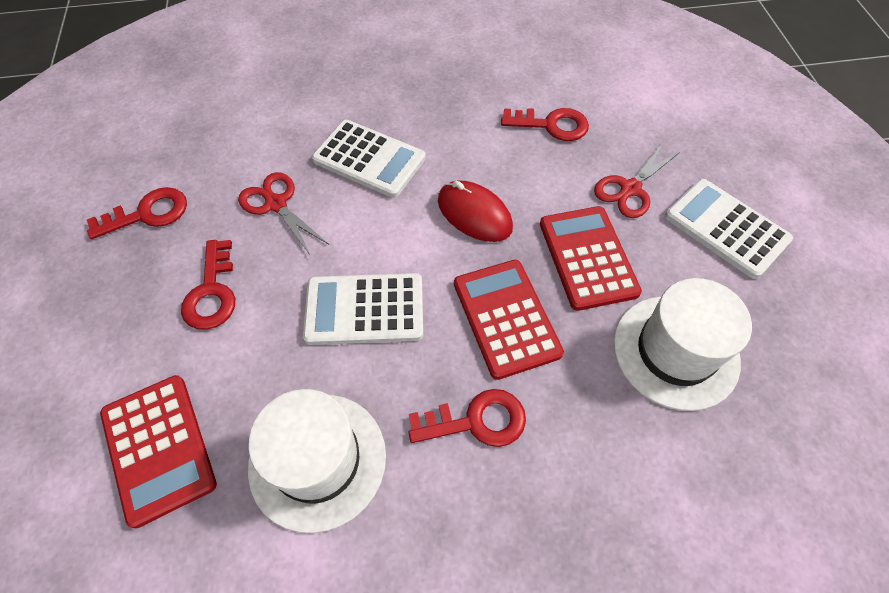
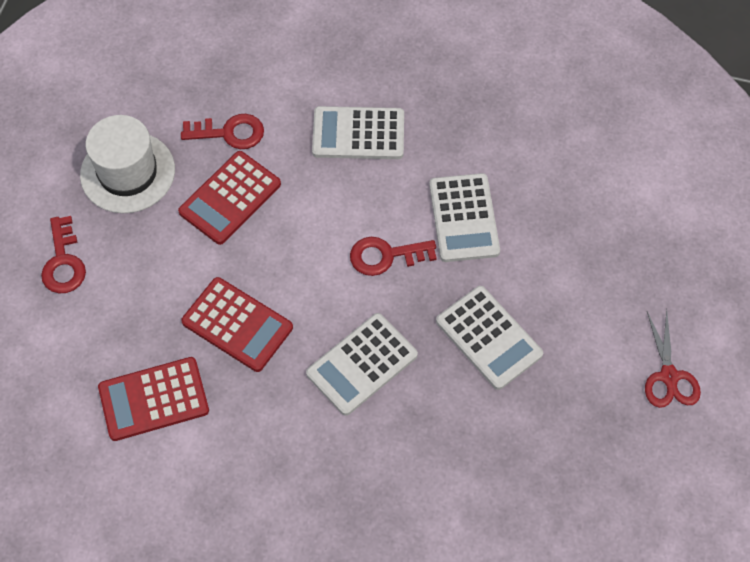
red key: [87,187,187,239] [181,240,235,329] [409,389,526,447] [501,108,589,141] = 4 -> [41,216,86,293] [181,114,264,149] [350,237,437,276] = 3
red mouse: [438,180,513,242] = 1 -> none = 0
red scissors: [238,172,329,255] [594,143,681,218] = 2 -> [645,309,701,408] = 1
white calculator: [303,273,423,345] [312,120,426,198] [665,179,793,279] = 3 -> [306,313,418,416] [312,106,404,159] [429,173,500,262] [436,286,543,390] = 4
white hat: [248,389,386,533] [614,278,752,411] = 2 -> [80,115,175,213] = 1

